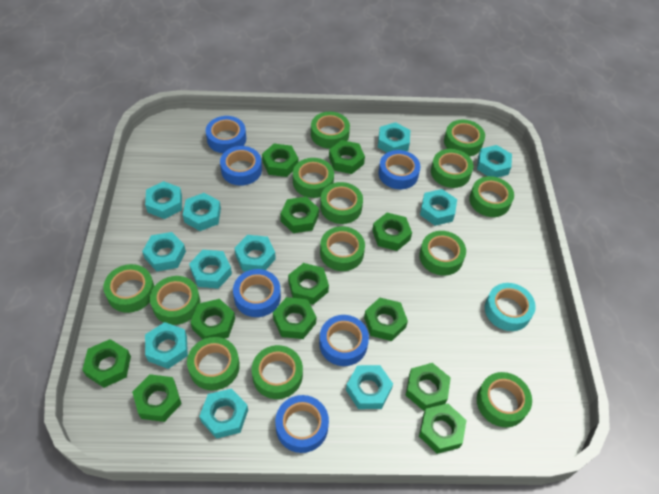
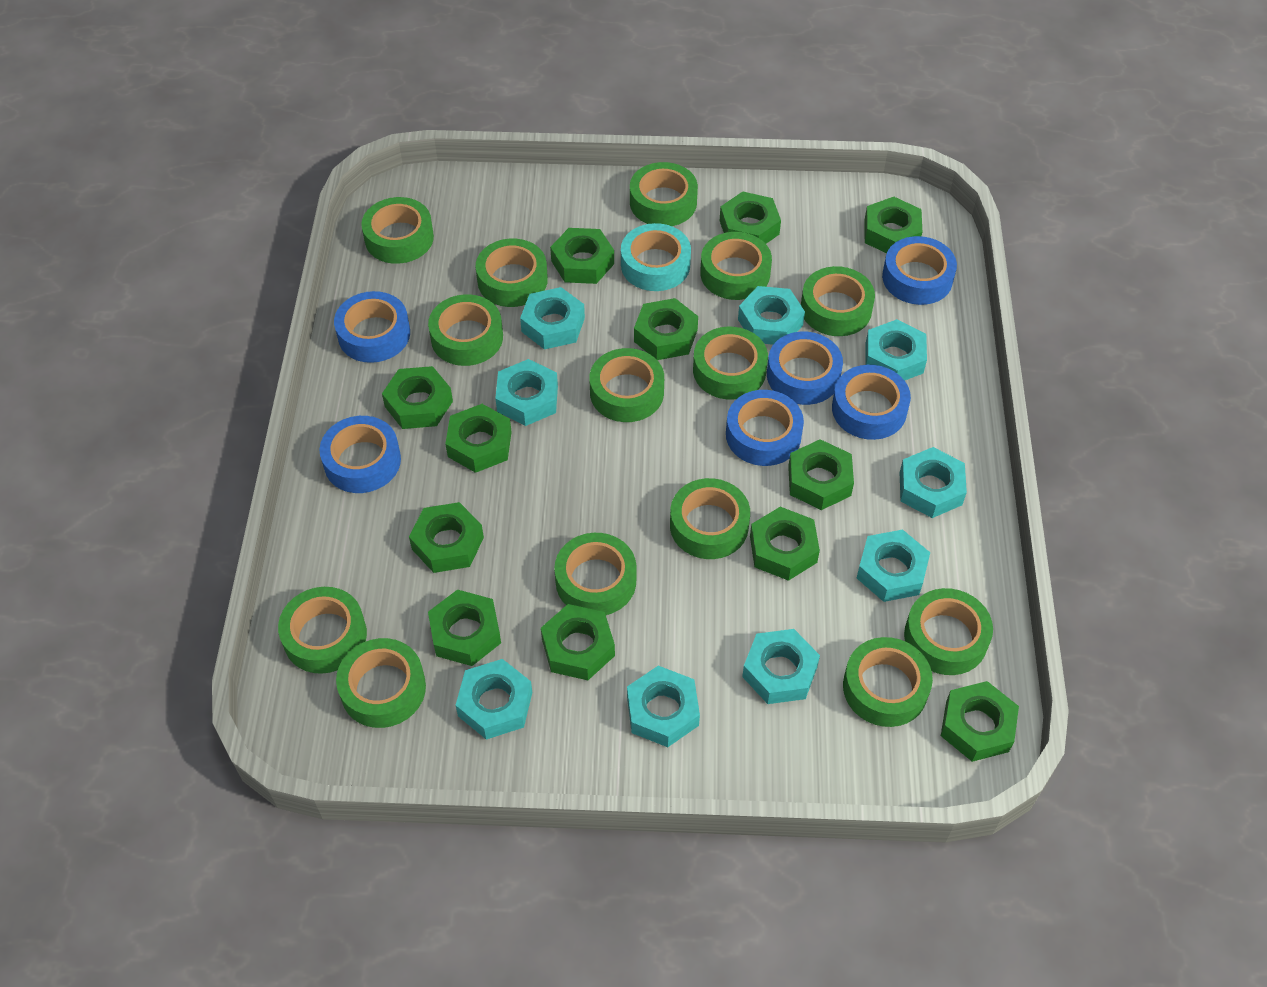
green tape: [103,264,154,313] [150,276,200,325] [187,337,240,391] [252,345,303,399] [293,158,334,198] [311,112,350,149] [320,182,363,224] [320,226,365,271] [419,231,466,276] [431,149,473,188] [444,120,485,157] [469,176,514,217] [477,372,532,427] = 13 -> [278,587,367,674] [336,638,426,728] [361,197,434,264] [428,294,503,366] [476,239,548,307] [554,533,636,615] [589,348,664,422] [630,162,698,226] [670,478,750,559] [693,327,768,400] [700,232,772,300] [801,266,875,336] [843,637,933,727] [904,588,993,675] = 14
turquoise nut: [142,232,186,271] [145,181,182,219] [145,322,188,369] [183,193,221,231] [189,250,232,289] [199,388,248,439] [234,235,276,271] [346,365,393,409] [378,122,410,152] [420,189,457,226] [477,145,512,177] = 11 -> [456,659,532,740] [495,359,558,426] [520,287,585,349] [627,666,700,747] [738,286,805,345] [742,629,820,704] [857,530,930,602] [865,319,927,381] [899,447,967,518] = 9

